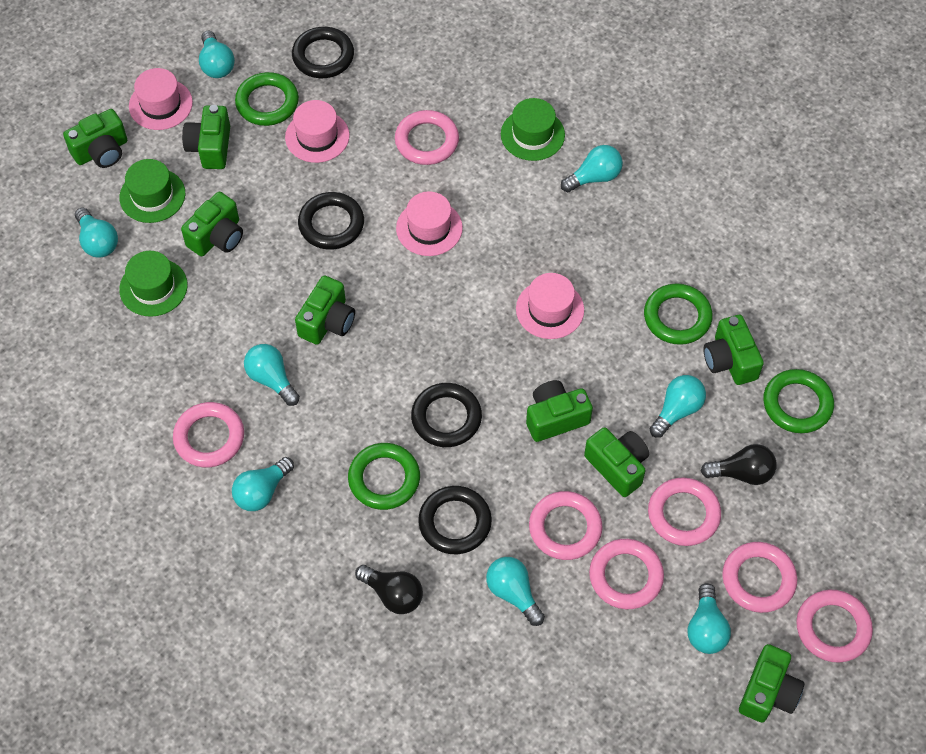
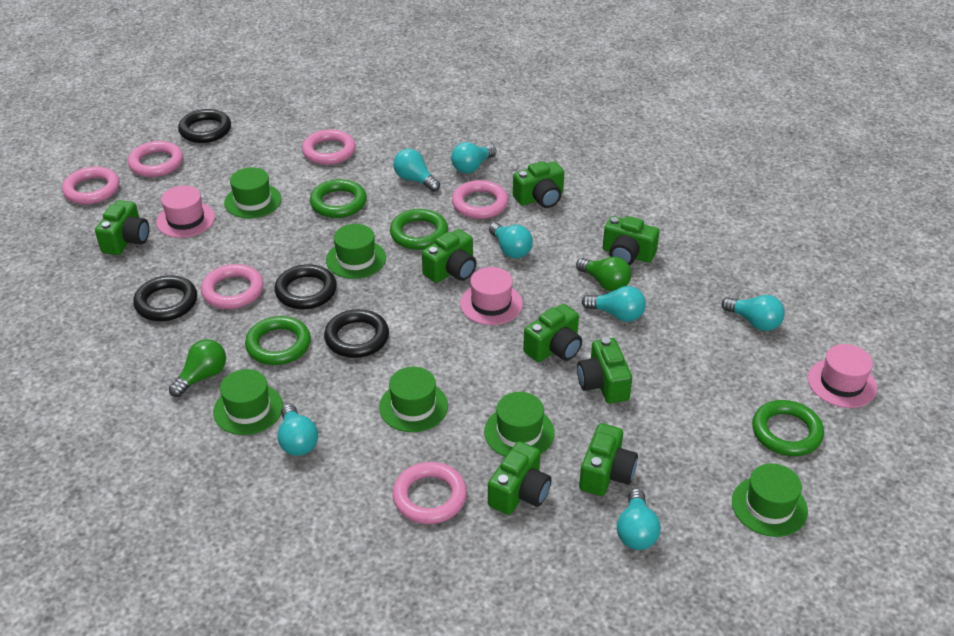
black light bulb: [355,565,423,614] [701,444,777,485] = 2 -> none = 0
green hat: [119,159,185,223] [119,251,188,317] [501,98,565,161] = 3 -> [213,369,283,435] [224,167,281,218] [326,224,386,279] [379,367,448,432] [484,392,555,457] [732,463,808,537] = 6
green light bulb: none = 0 -> [169,339,226,397] [576,257,631,291] = 2
pink hat: [129,68,193,130] [285,100,350,163] [396,191,463,256] [516,273,584,339] = 4 -> [156,186,215,238] [460,267,523,325] [808,344,877,408] = 3
pink ring: [173,402,244,467] [395,110,459,165] [529,491,603,560] [589,539,664,609] [648,478,721,546] [722,542,797,613] [796,590,873,663] = 7 -> [62,166,120,204] [128,141,183,177] [201,264,264,309] [302,129,356,165] [393,462,467,524] [452,180,508,219] = 6
turquoise light bulb: [75,208,118,257] [199,31,235,78] [232,457,294,511] [244,344,300,406] [486,557,545,626] [561,145,623,192] [650,375,706,438] [687,583,731,654] = 8 -> [277,404,318,456] [393,149,440,192] [451,142,496,173] [489,223,533,258] [582,286,646,322] [617,488,661,550] [721,295,785,331] = 7

